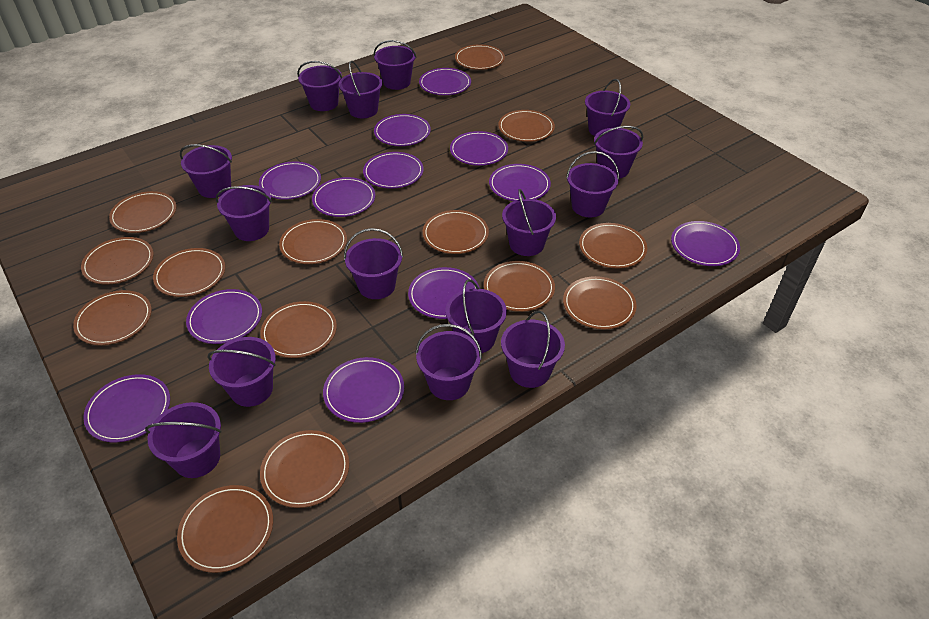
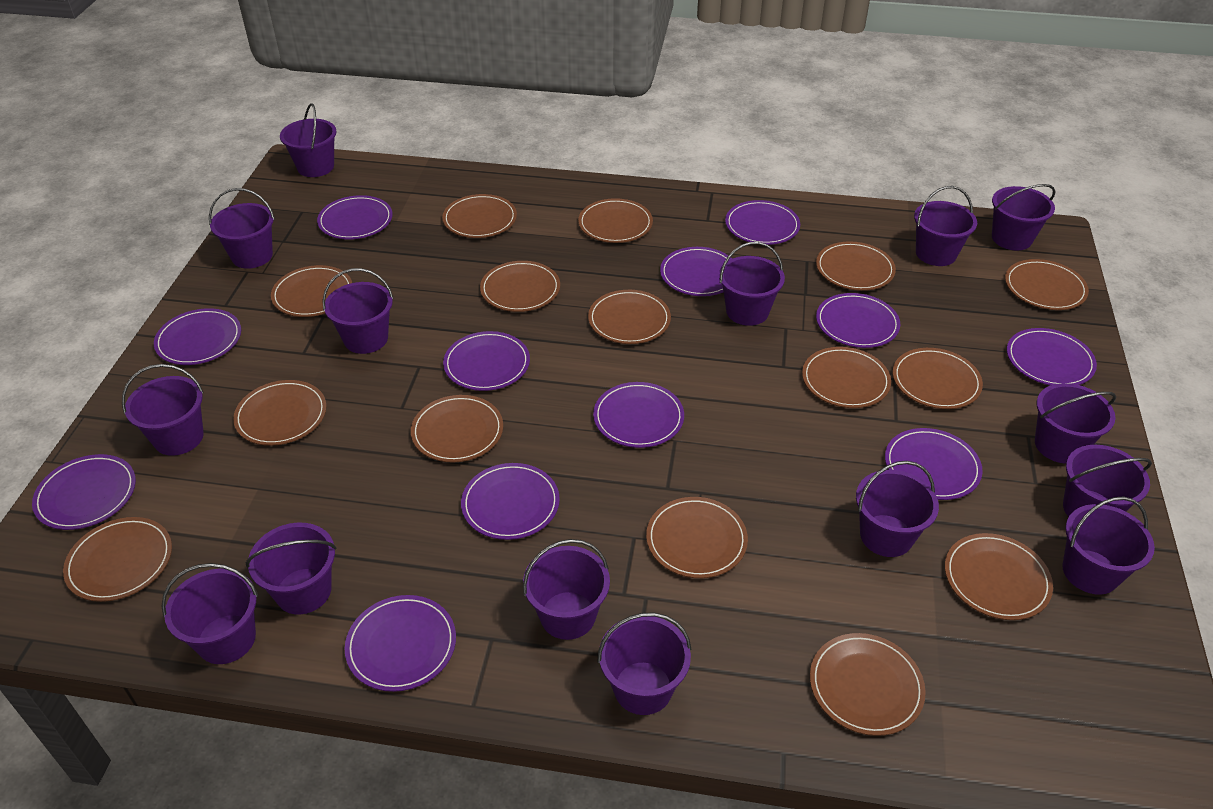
brown plate: [73,290,152,345] [81,237,153,285] [109,191,176,233] [153,248,225,297] [177,485,273,573] [260,301,337,358] [260,430,349,508] [279,219,347,264] [423,210,489,254] [455,44,505,70] [484,261,555,312] [498,110,555,142] [563,276,637,329] [579,223,647,269] = 14 -> [63,517,172,602] [233,380,327,446] [271,265,352,317] [411,395,503,462] [442,194,517,238] [480,261,560,312] [578,198,653,243] [588,290,671,344] [646,497,748,578] [802,347,891,408] [810,633,926,736] [816,241,896,291] [893,348,983,409] [945,533,1053,620] [1005,259,1089,310] = 15

